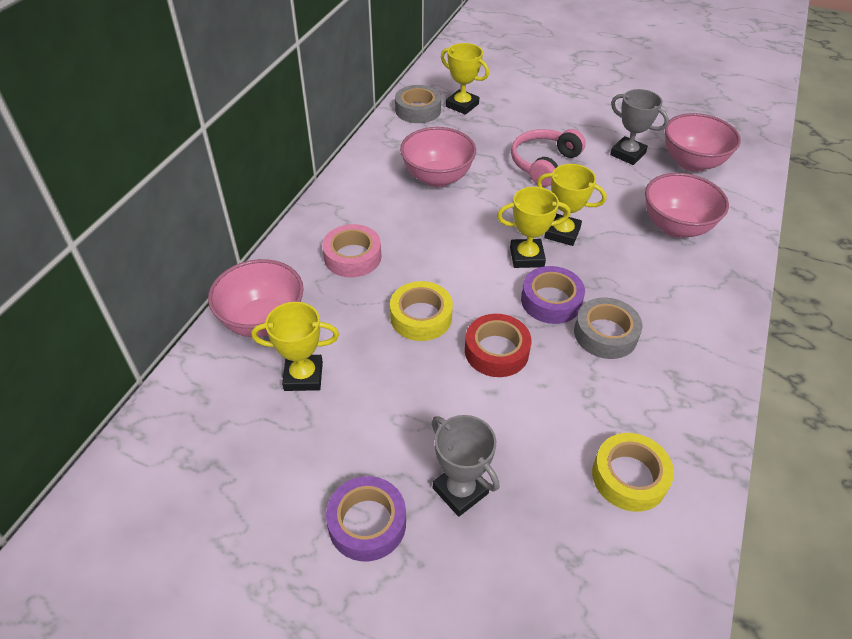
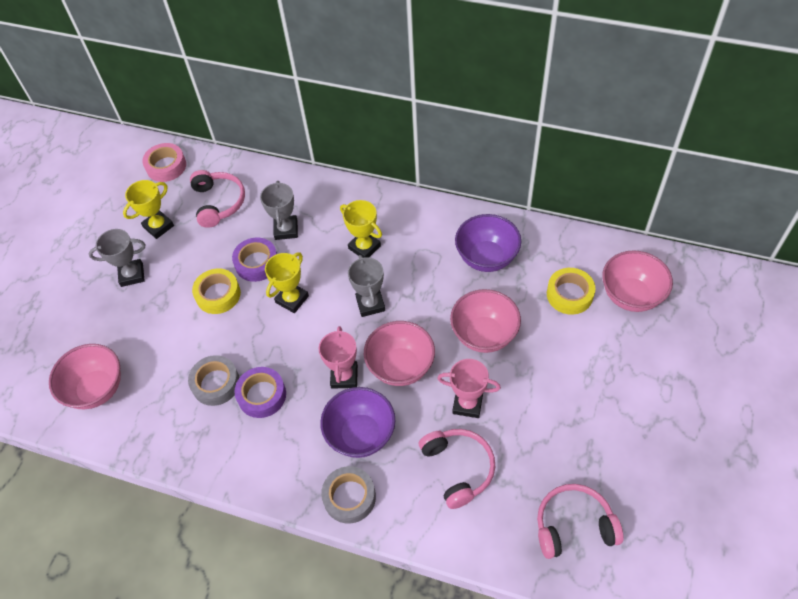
grey trophy: [432,415,499,517] [610,89,669,165] = 2 -> [89,229,145,287] [260,181,298,240] [348,255,385,317] = 3
pink headphones: [511,129,586,187] = 1 -> [190,170,245,228] [419,429,495,509] [537,484,623,559] = 3
pink trophy: none = 0 -> [319,326,358,389] [437,359,501,418] = 2
purple bowl: none = 0 -> [320,387,395,458] [455,214,521,272] = 2
red tape: [465,314,532,377] = 1 -> none = 0
yellow trophy: [252,302,339,391] [441,43,489,115] [497,187,571,268] [537,164,607,246] = 4 -> [123,180,174,239] [265,252,309,313] [340,200,382,258] = 3

